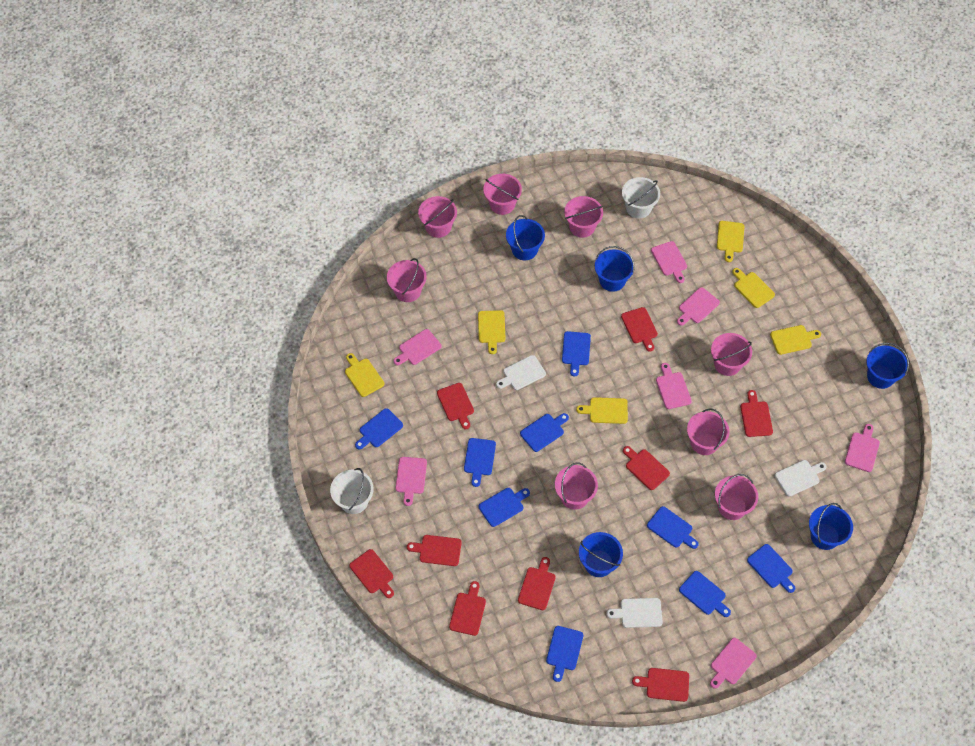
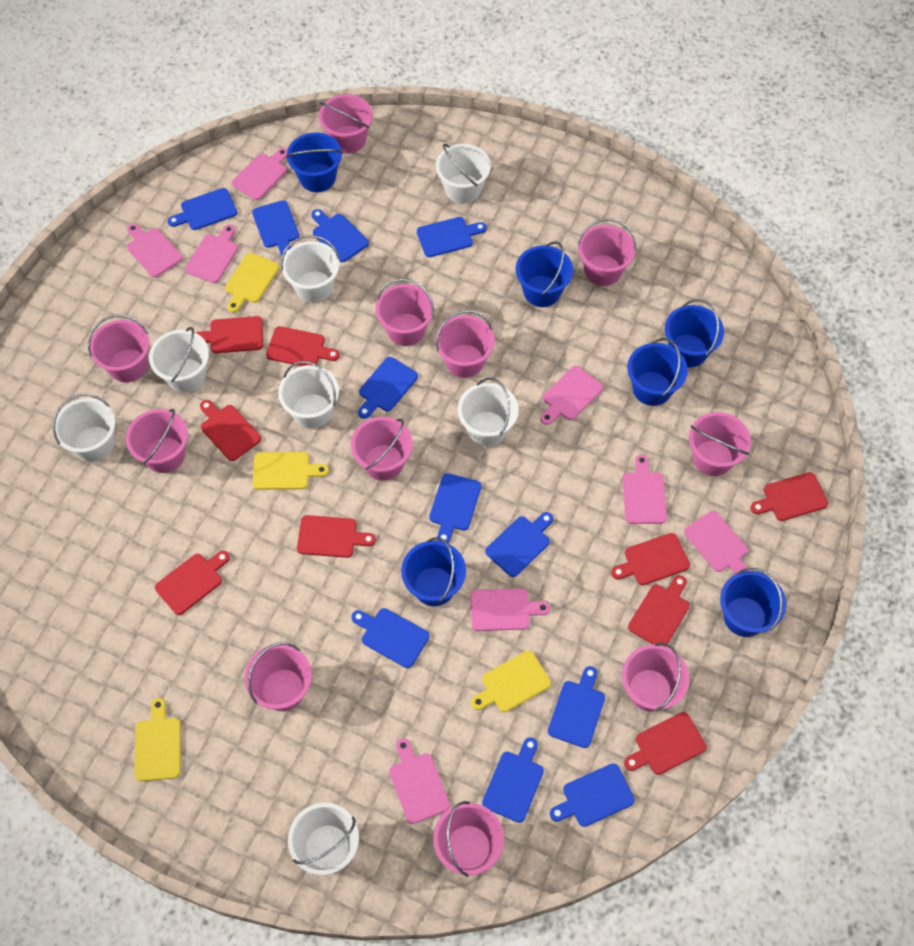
blue bucket: [506,215,545,260] [579,532,623,577] [595,246,635,292] [809,503,853,550] [866,343,909,389] = 5 -> [286,133,343,192] [401,537,466,606] [516,241,573,307] [627,338,688,406] [665,299,724,368] [720,568,786,637] = 6
blue cutting board: [355,408,403,449] [464,438,496,487] [479,488,530,527] [520,413,569,452] [546,626,583,682] [562,331,591,376] [647,506,699,549] [679,571,731,617] [747,544,795,593] = 9 -> [168,188,237,230] [252,200,299,256] [311,209,369,262] [351,608,430,668] [358,357,418,419] [417,217,486,257] [429,473,481,543] [482,737,544,823] [485,512,553,577] [548,666,605,748] [550,763,635,827] = 11
pink bucket: [387,258,427,302] [418,196,457,238] [483,174,522,215] [555,462,598,510] [564,196,603,238] [687,409,729,455] [711,333,752,376] [715,474,758,520] = 8 -> [88,315,150,383] [126,409,188,473] [244,642,312,711] [319,94,373,154] [351,417,413,481] [375,278,434,346] [433,801,504,877] [435,310,495,378] [577,219,636,286] [622,643,690,711] [689,412,751,476] = 11
pink cutting board: [394,329,442,365] [395,457,427,506] [651,241,687,283] [656,363,692,409] [677,287,720,326] [710,638,757,689] [845,424,880,472] = 7 -> [127,223,183,277] [185,224,238,283] [232,148,288,200] [389,738,450,824] [470,588,550,631] [540,366,603,425] [623,454,667,524] [684,511,750,574] = 8
white bucket: [330,468,374,514] [622,177,660,218] = 2 -> [53,394,115,462] [149,327,209,393] [278,361,339,429] [281,235,340,303] [288,803,359,875] [436,144,491,204] [458,378,519,447] = 7
white cutting board: [496,355,546,390] [606,598,663,628] [775,460,826,497] = 3 -> none = 0
yellow cutting board: [345,353,384,397] [478,310,506,354] [576,397,628,424] [717,221,744,262] [732,268,775,308] [770,325,821,355] = 6 -> [134,698,181,781] [225,253,279,313] [252,452,329,490] [471,651,551,712] = 4

